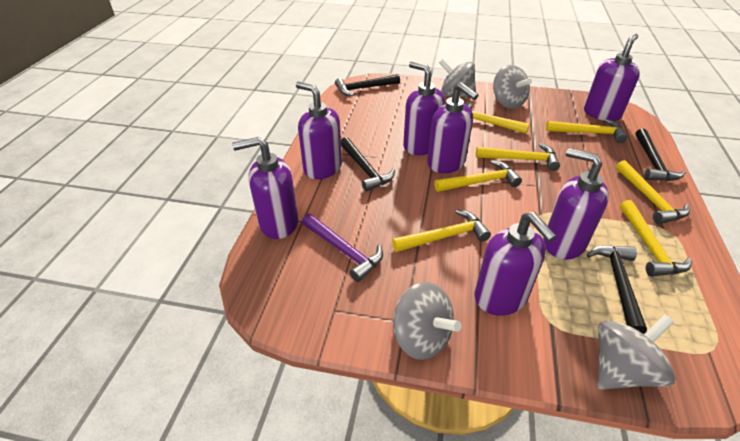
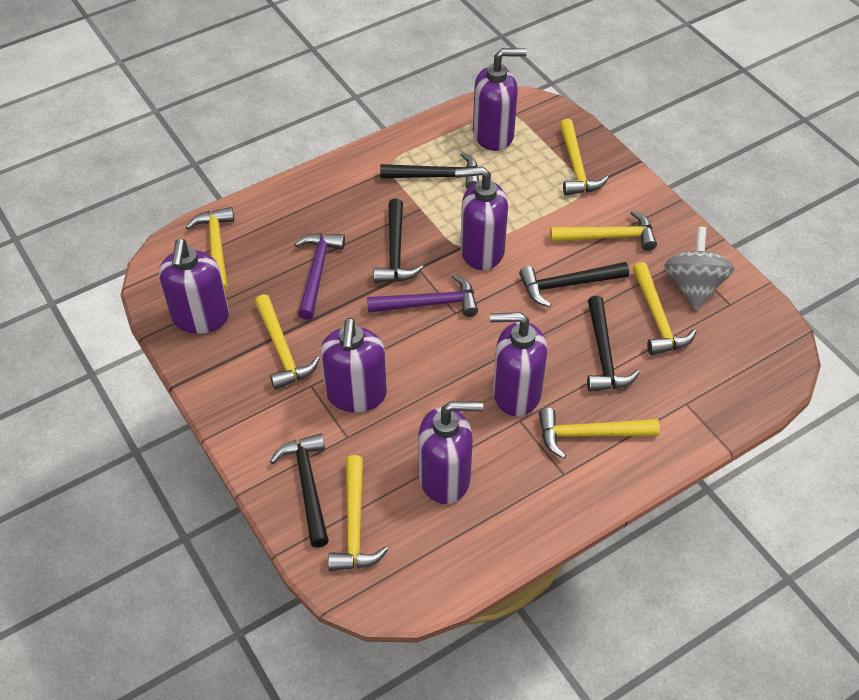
black hammer: [335,74,400,96] [341,137,395,192] [587,245,647,334] [635,129,686,181] = 4 -> [270,433,329,548] [374,199,424,283] [380,152,479,189] [519,262,629,307] [587,296,640,392] = 5
grey spinning top: [393,282,462,360] [439,59,476,98] [493,65,532,109] [597,314,675,390] = 4 -> [664,227,735,310] = 1
purple hammer: [302,214,383,282] = 1 -> [294,233,345,320] [367,274,478,317] = 2
purple soap dispenser: [232,137,298,239] [296,82,342,179] [403,61,445,155] [427,82,479,173] [475,212,557,316] [543,148,609,259] [584,34,640,121] = 7 -> [159,239,229,334] [321,318,387,412] [418,401,483,504] [455,166,508,270] [473,48,527,151] [490,312,547,416] = 6

